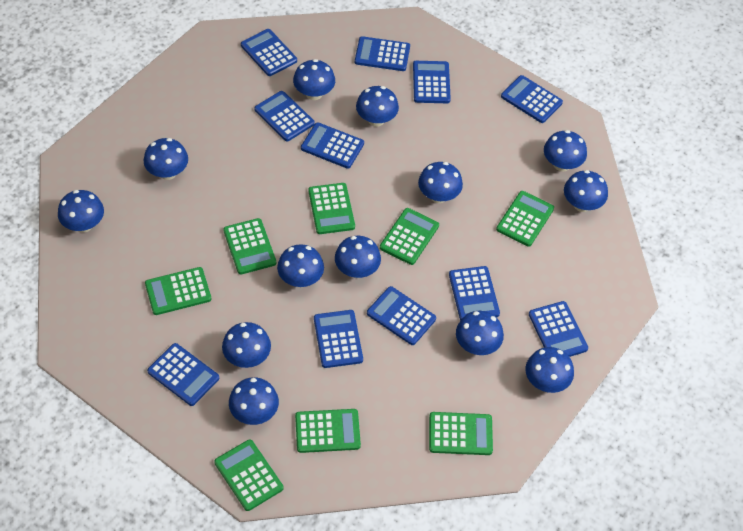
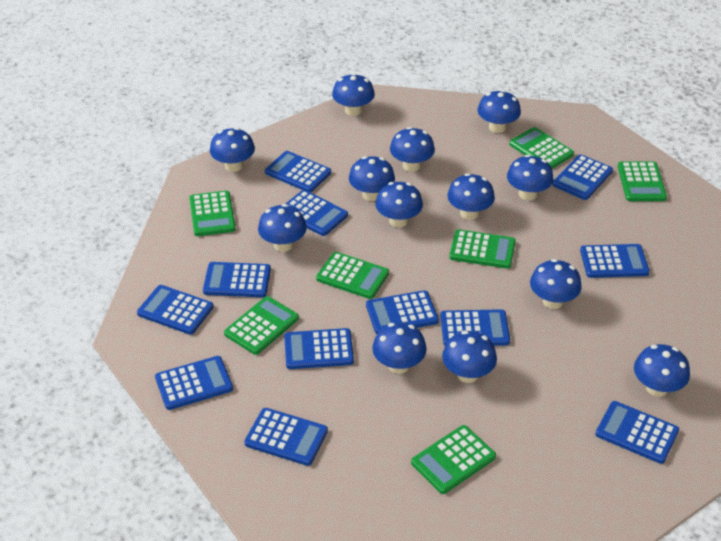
blue calculator: [147,343,219,406] [241,29,297,76] [254,91,315,141] [301,122,364,169] [314,310,363,368] [355,36,410,71] [367,286,436,345] [413,61,451,103] [449,266,500,320] [501,75,563,123] [529,301,588,357] = 11 -> [137,285,214,335] [155,356,233,410] [203,262,271,297] [244,408,328,466] [265,151,331,192] [284,328,354,369] [286,190,348,236] [366,290,439,334] [440,309,510,346] [552,154,613,200] [580,244,650,278] [595,401,679,464] = 12
green calculator: [145,267,211,315] [214,439,283,511] [223,218,276,275] [295,409,361,453] [308,183,355,234] [380,208,439,265] [429,412,493,455] [496,191,554,247] = 8 -> [189,191,236,236] [224,296,299,355] [316,252,389,299] [411,425,496,494] [449,229,516,269] [509,127,574,169] [618,161,667,201] = 7

